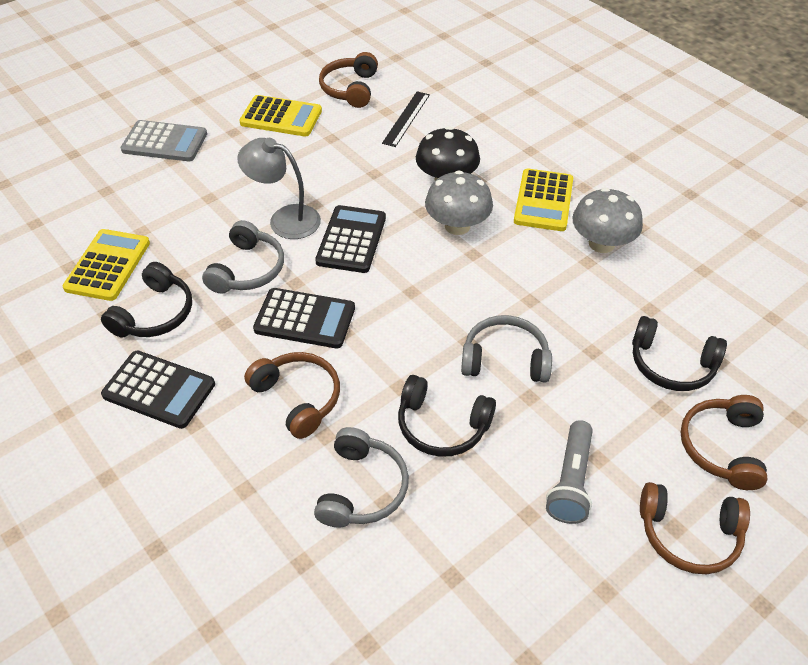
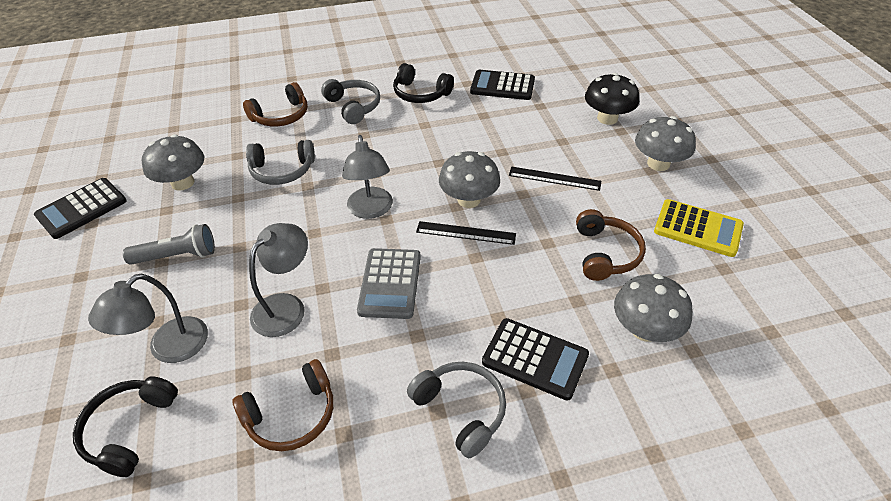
black headphones: [101,262,192,338] [398,375,496,457] [632,316,727,391] = 3 -> [73,376,178,477] [393,63,454,103] = 2
black ruler: [382,91,430,147] = 1 -> [416,221,516,245] [509,167,601,191] = 2
brown headphones: [244,352,340,439] [319,52,378,108] [640,482,750,574] [680,395,767,490] = 4 -> [232,359,333,451] [243,82,308,127] [576,209,646,281] = 3
grey lamp: [237,138,321,239] = 1 -> [88,274,208,363] [249,223,308,337] [342,135,393,219] = 3
grey mushroom: [425,171,493,235] [572,188,643,253] = 2 -> [142,134,204,191] [439,151,500,208] [614,274,693,342] [635,116,696,171] = 4
yellow calculator: [63,229,150,301] [239,95,322,136] [514,168,573,231] = 3 -> [654,199,744,257] = 1

